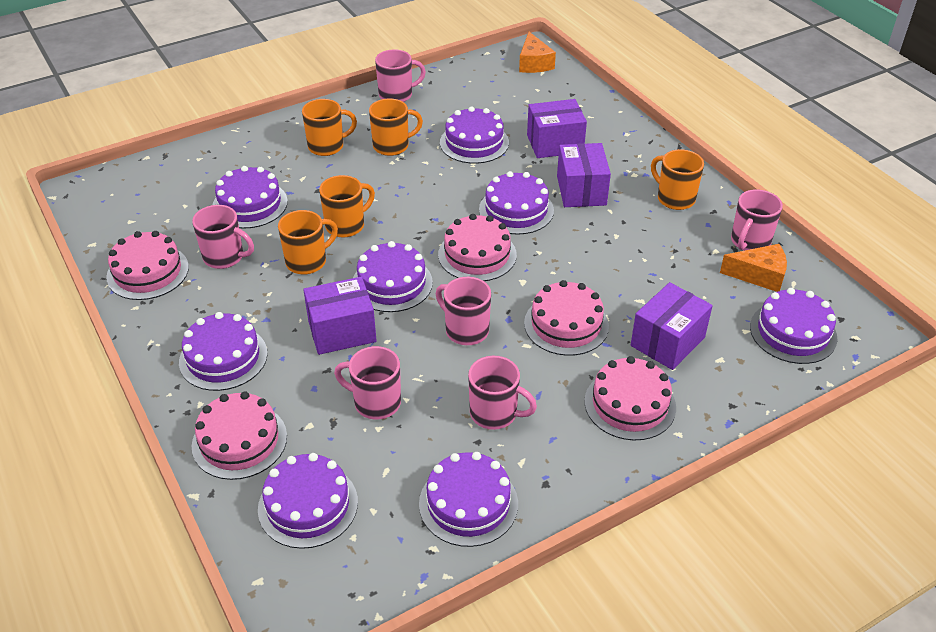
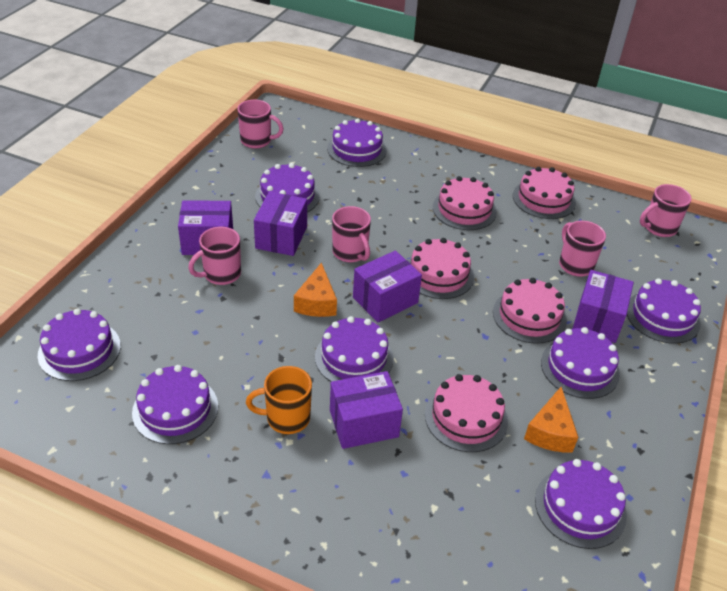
orange mug: [278,210,338,275] [302,99,357,156] [319,175,375,238] [369,99,423,156] [651,149,704,210] = 5 -> [246,366,312,434] = 1
pink mug: [192,205,254,269] [334,346,401,420] [375,49,426,102] [436,277,491,345] [468,356,537,430] [731,189,783,251] = 6 -> [188,227,241,285] [238,100,284,149] [332,206,371,262] [559,221,606,277] [640,184,692,237] = 5
purple box: [303,277,377,355] [527,99,587,158] [557,143,611,207] [631,282,713,370] = 4 -> [178,200,233,255] [254,192,307,256] [330,371,403,449] [353,251,422,322] [572,270,634,343] = 5

